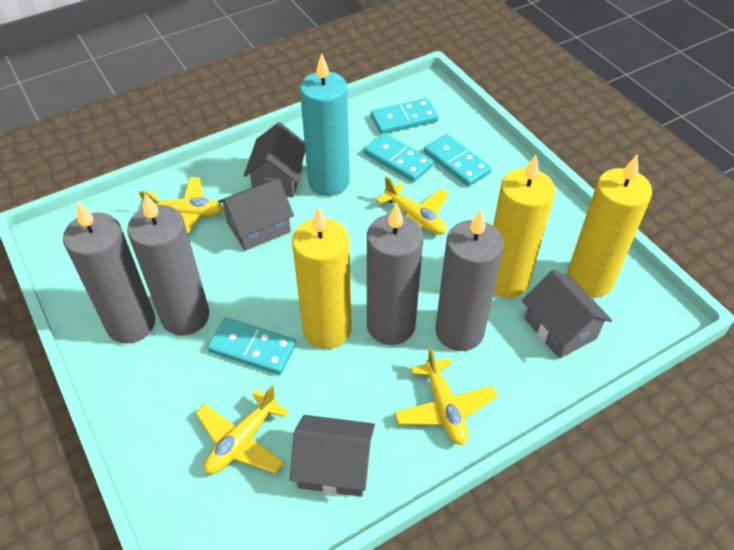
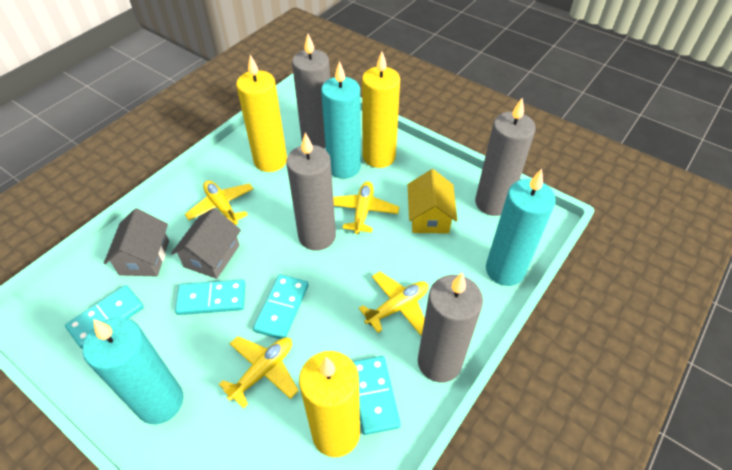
grey house: [218,178,294,251] [244,122,305,197] [290,415,375,497] [522,270,612,359] = 4 -> [104,208,169,276] [171,208,241,279] = 2
turquoise candle: [300,53,350,196] = 1 -> [82,317,183,424] [321,61,361,179] [486,169,556,286] = 3
yellow house: none = 0 -> [408,169,457,233] = 1

